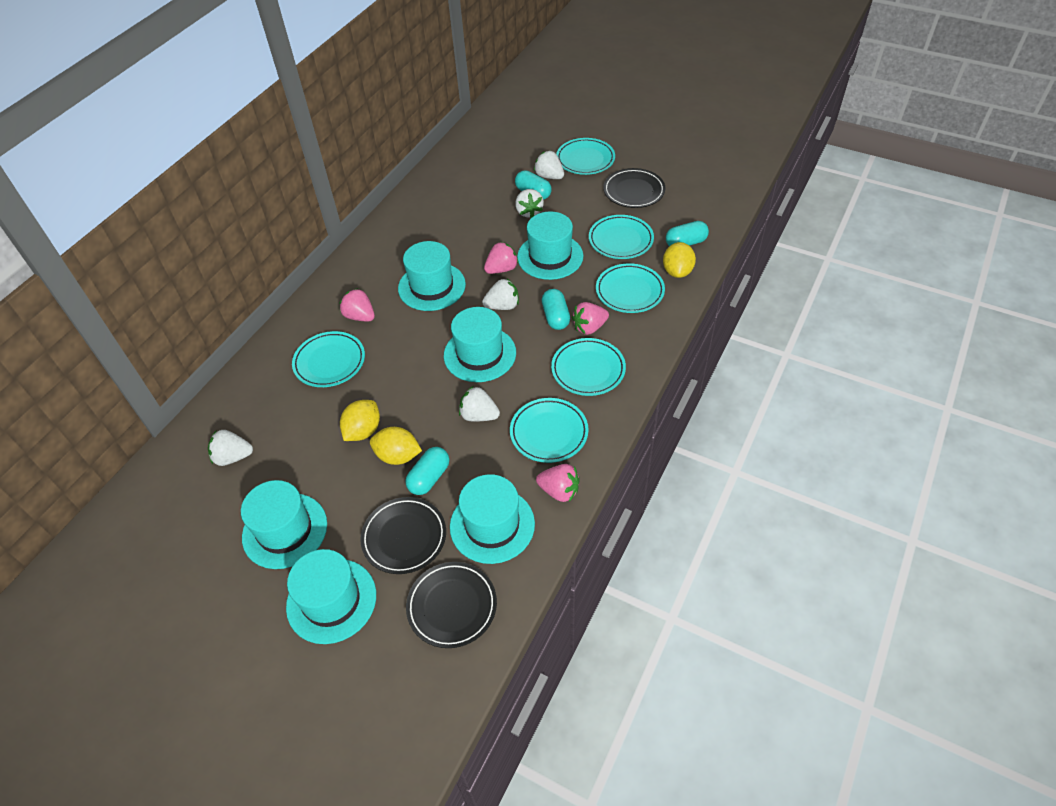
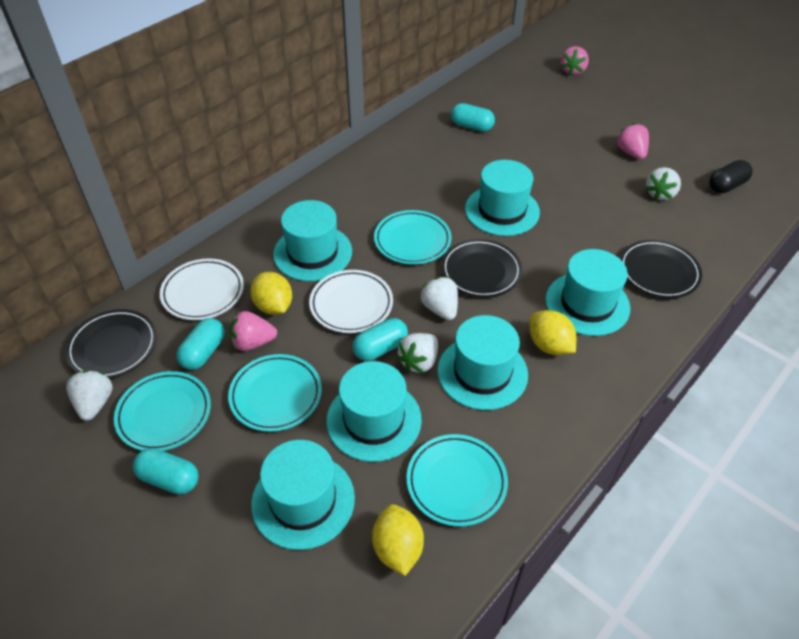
black capsule: none = 0 -> [709,160,753,193] = 1
pink strawberry: [339,288,375,322] [484,241,519,274] [536,464,580,502] [572,302,609,335] = 4 -> [229,311,277,351] [560,46,589,76] [616,123,649,159] = 3
turquoise plate: [292,331,365,387] [510,398,589,463] [551,338,626,396] [556,138,615,175] [589,215,654,259] [596,263,665,313] = 6 -> [114,371,211,451] [228,354,322,432] [374,210,452,265] [407,434,508,527] = 4
white plate: none = 0 -> [160,258,244,320] [309,270,393,333] = 2
white strawberry: [208,430,253,466] [459,386,500,421] [482,279,519,310] [515,189,544,218] [534,150,564,179] = 5 -> [66,370,113,421] [396,333,438,373] [420,277,458,320] [645,167,681,200] = 4

